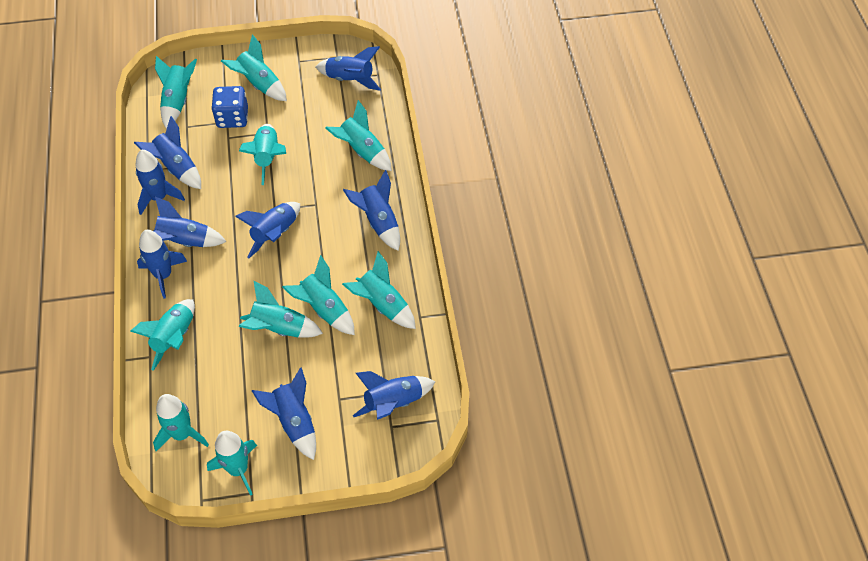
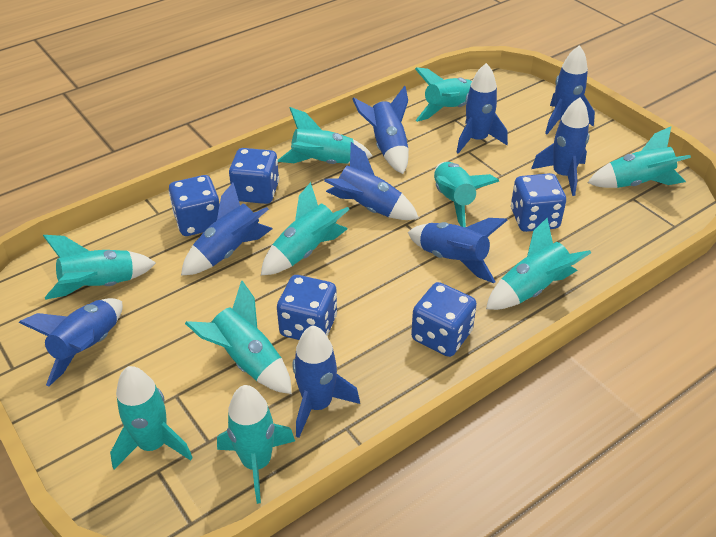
blue dice: [212,86,248,128] = 1 -> [169,175,220,236] [229,148,279,204] [277,275,337,340] [411,282,477,357] [511,173,566,232] = 5

